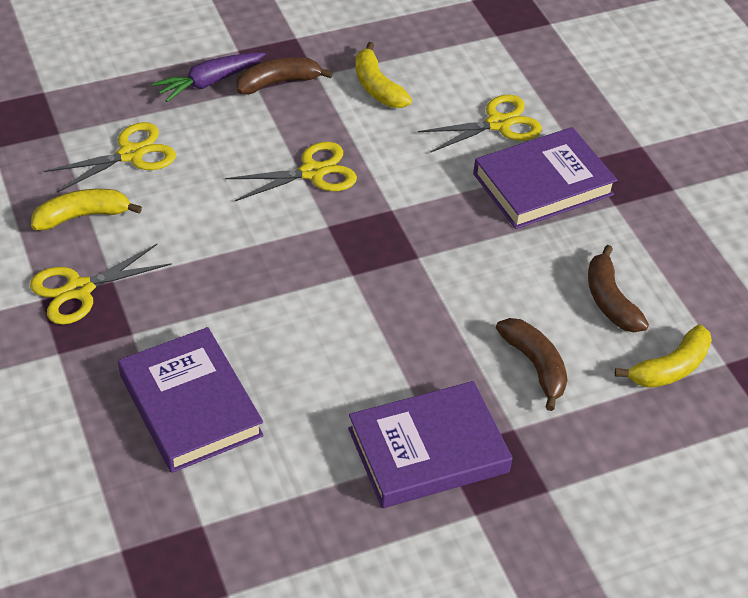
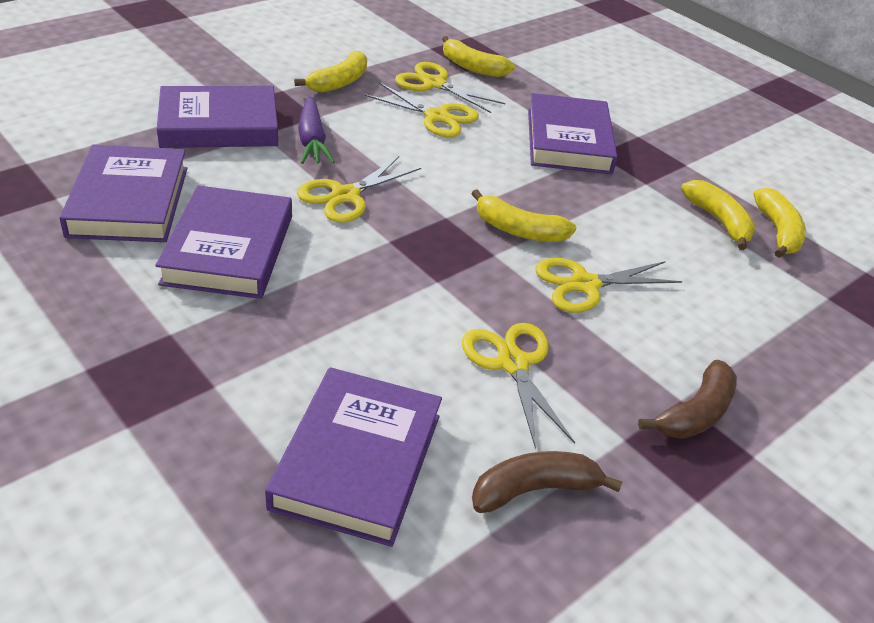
brown banana: [236,57,333,95] [496,318,568,411] [588,245,649,332] = 3 -> [472,451,622,513] [638,360,737,439] = 2
purple book: [118,327,264,473] [348,381,512,508] [473,127,618,229] = 3 -> [60,145,188,242] [155,185,292,299] [157,86,278,148] [265,367,442,547] [528,93,618,174] = 5
yellow banana: [31,189,142,230] [355,42,412,108] [615,324,712,388] = 3 -> [294,51,367,93] [442,36,515,77] [471,189,576,242] [681,180,755,250] [753,188,806,258] = 5
yellow scissors: [30,244,172,325] [44,122,176,193] [225,142,357,201] [418,95,542,153] = 4 -> [297,156,421,223] [364,83,479,137] [395,62,505,113] [462,323,575,450] [535,258,682,313] = 5

